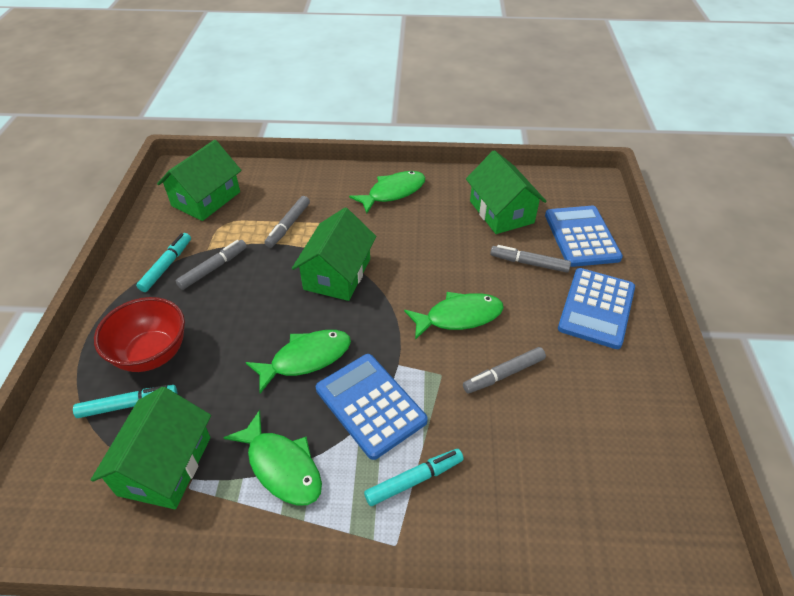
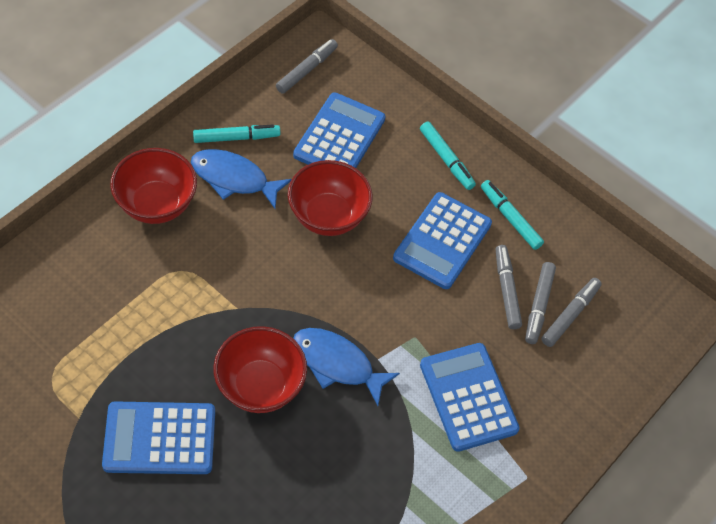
blue calculator: [316,354,428,460] [545,206,623,267] [558,268,635,349] = 3 -> [102,401,215,474] [293,92,386,168] [393,192,492,289] [420,343,519,452] = 4
blue fish: none = 0 -> [191,149,292,209] [293,328,400,406] = 2
green fish: [223,410,322,506] [246,330,351,393] [349,171,425,214] [404,292,504,340] = 4 -> none = 0
green house: [91,387,211,509] [157,140,242,221] [292,208,376,301] [466,150,546,234] = 4 -> none = 0
red bowl: [94,297,185,372] = 1 -> [110,148,197,224] [213,326,307,413] [288,160,373,236] = 3

